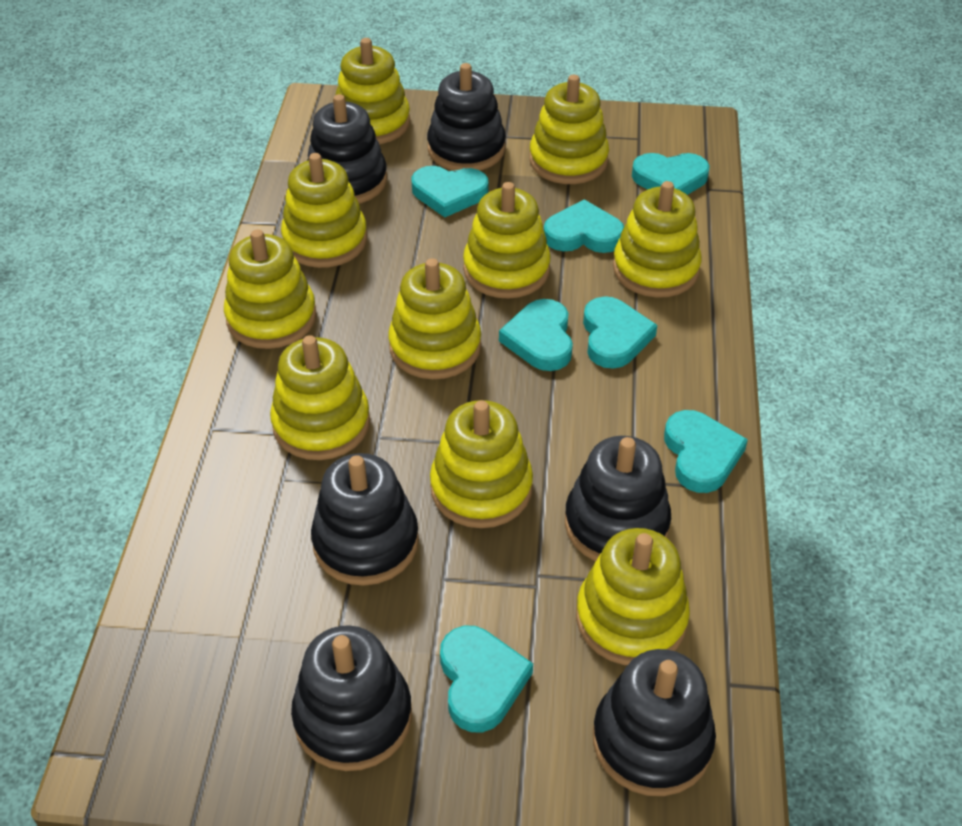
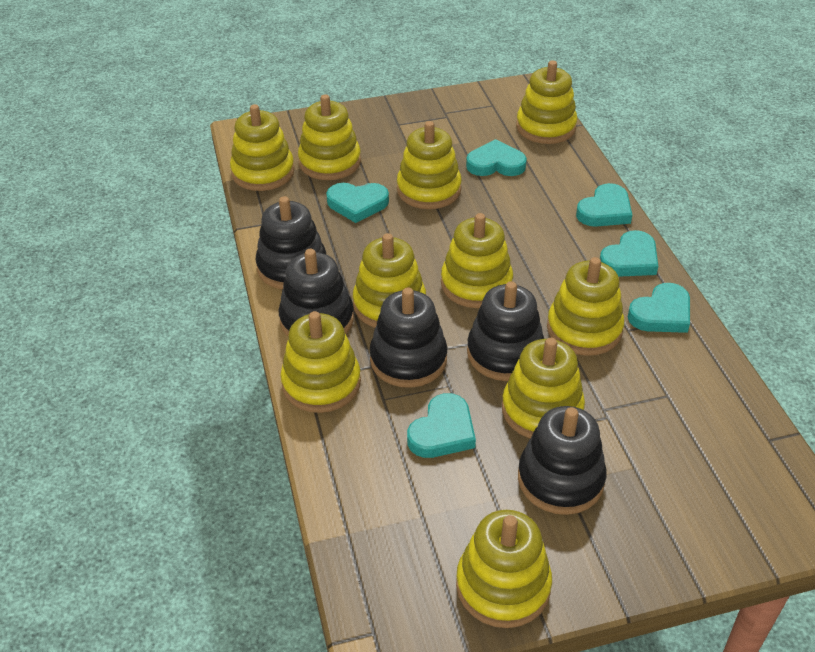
black stacking toy: [291,625,412,771] [307,94,387,204] [311,453,419,586] [427,63,506,171] [565,436,671,561] [593,649,716,796] = 6 -> [256,196,326,290] [279,249,354,337] [370,287,447,388] [467,281,544,381] [518,406,607,515] = 5
turquoise heart: [411,166,489,217] [440,625,533,732] [499,299,573,371] [544,199,624,253] [583,296,657,369] [632,153,710,195] [664,410,748,493] = 7 -> [326,183,389,223] [407,393,476,458] [466,139,527,176] [576,183,632,227] [600,230,658,277] [628,283,690,333] = 6

